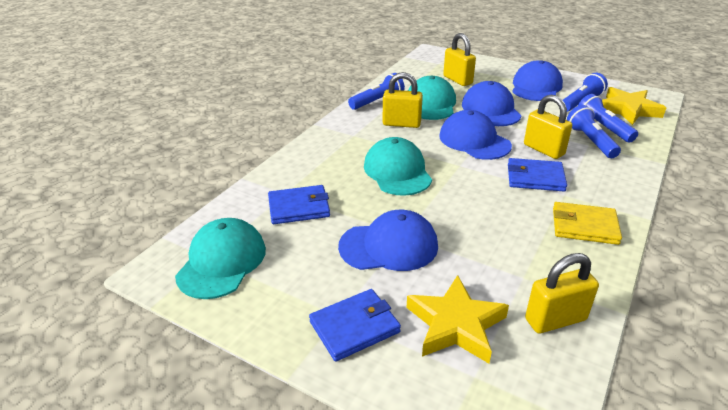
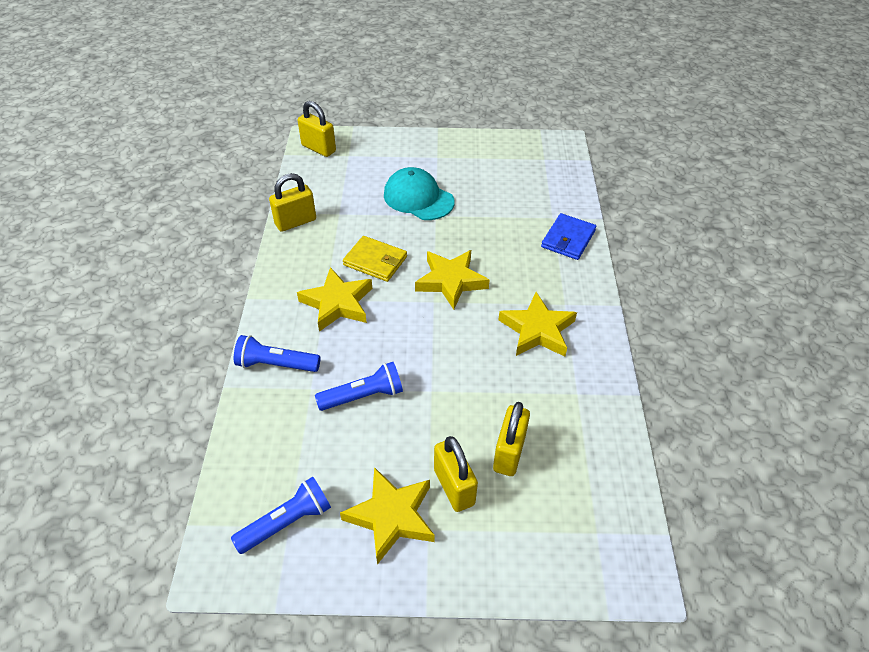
blue cap: [338,210,438,271] [439,110,512,160] [462,81,522,126] [512,60,563,101] = 4 -> none = 0
blue flashlight: [348,73,405,110] [563,73,608,112] [567,105,621,158] [578,94,638,143] = 4 -> [231,477,331,554] [234,335,320,372] [315,362,403,411] = 3
blue wallet: [268,185,330,224] [309,289,401,362] [508,158,567,192] = 3 -> [541,213,596,260] = 1
turquoise cap: [175,218,266,299] [364,137,432,196] [408,76,456,120] = 3 -> [384,167,454,220] = 1
yellow star: [407,275,509,363] [602,87,666,125] = 2 -> [297,267,372,332] [340,467,435,564] [415,250,489,309] [498,292,577,357] = 4

